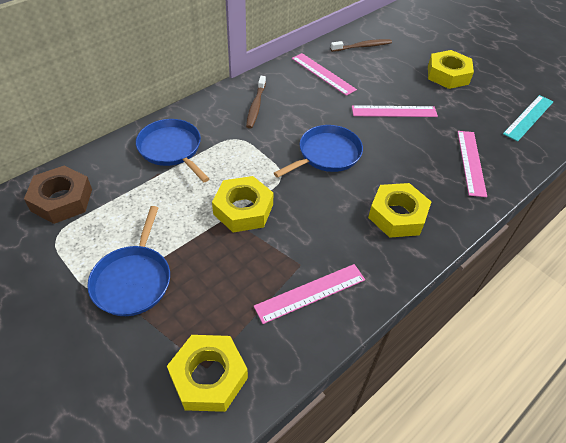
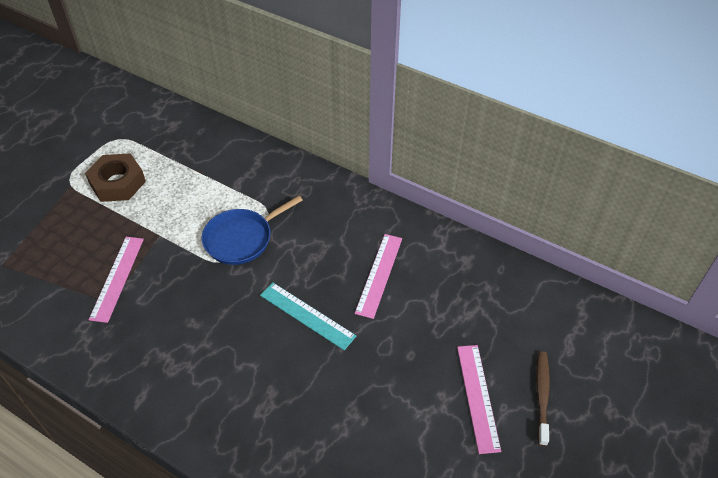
blue pan: [87,206,170,316] [136,119,210,182] [274,125,363,178] = 3 -> [202,196,303,265] = 1
brown toothbrush: [246,76,266,128] [331,39,392,52] = 2 -> [536,351,550,446] = 1
pink ruler: [254,264,365,324] [292,53,357,96] [352,105,438,117] [457,131,487,197] = 4 -> [89,237,144,323] [355,234,402,319] [457,345,501,454] = 3
yellow nut: [167,335,248,412] [212,176,273,232] [368,183,432,238] [428,50,474,89] = 4 -> none = 0

